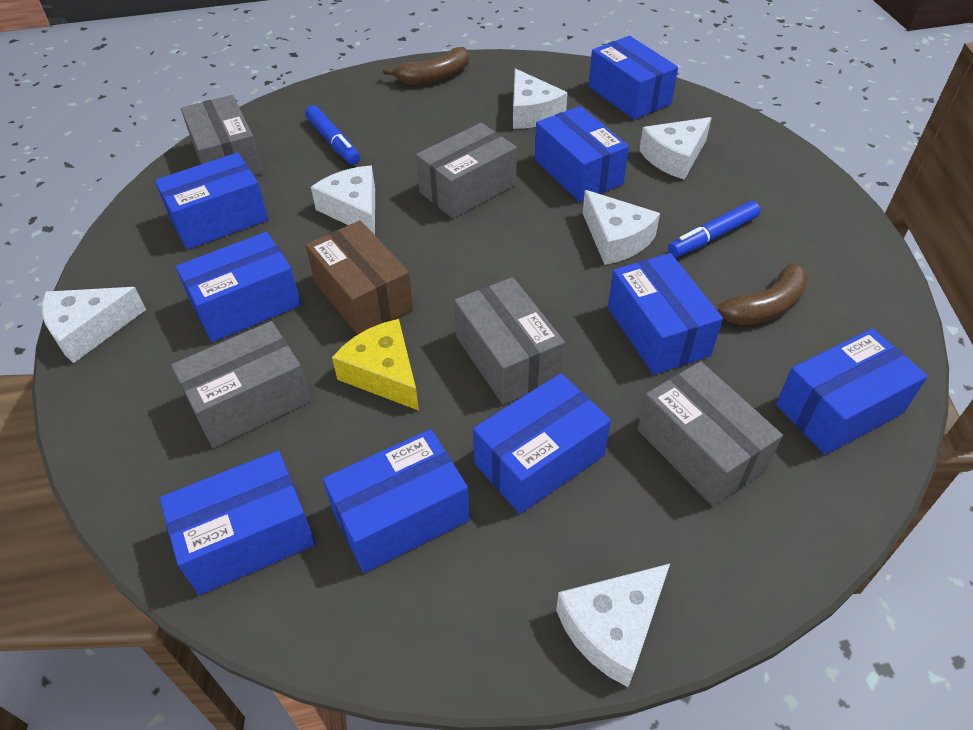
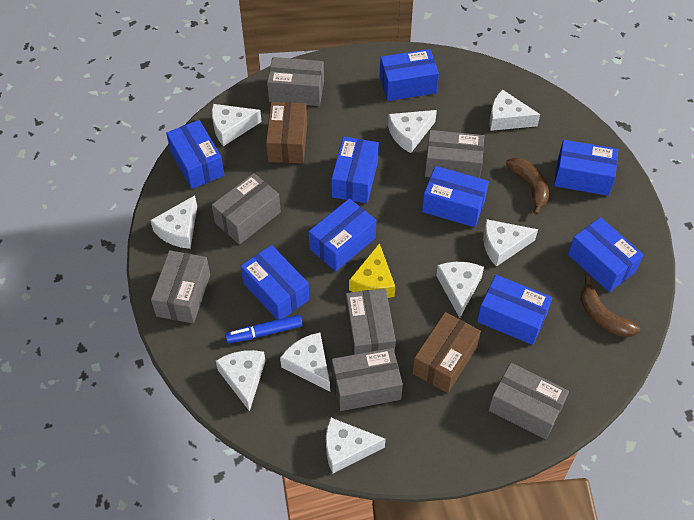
blue marker: [305,105,360,165] [668,201,760,257] = 2 -> [225,315,303,343] = 1
brown box: [306,220,413,335] = 1 -> [266,102,307,163] [412,312,481,393] = 2
grey box: [171,321,311,448] [181,95,263,176] [416,123,517,219] [454,277,565,404] [638,361,783,506] = 5 -> [151,250,210,323] [212,173,281,244] [267,57,324,106] [332,348,403,411] [346,288,396,355] [425,130,484,178] [489,363,569,439] = 7
white cheese: [42,287,146,363] [311,166,375,235] [513,69,568,129] [556,564,670,687] [583,190,660,265] [639,117,712,180] = 6 -> [150,195,197,249] [212,104,262,146] [216,350,265,411] [280,333,330,391] [326,417,386,473] [388,110,437,153] [436,262,484,318] [483,219,538,267] [489,89,540,131] = 9

